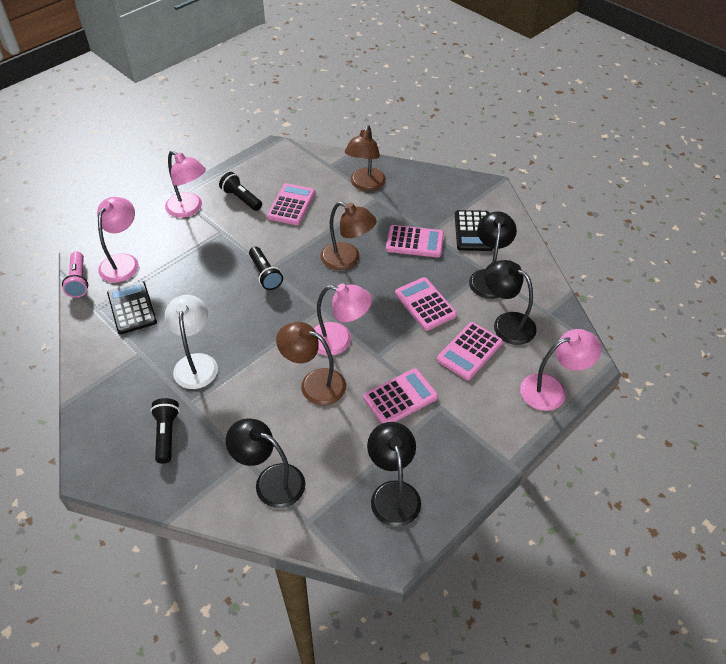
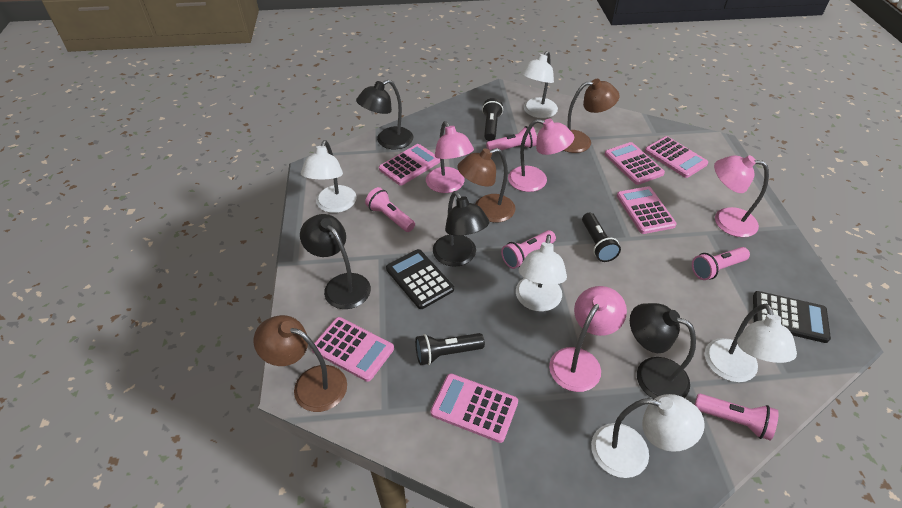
pink calculator: [267,183,315,225] [363,368,438,424] [386,225,444,258] [395,277,457,331] [437,322,503,380] = 5 -> [312,317,394,382] [379,144,440,185] [430,374,518,443] [605,142,665,185] [617,186,677,234] [645,136,708,178] = 6
pink flashlight: [62,251,88,298] = 1 -> [365,187,415,232] [486,126,537,151] [501,230,556,269] [692,247,750,280] [695,394,778,441] = 5
white lamp: [164,295,218,389] = 1 -> [301,140,357,213] [516,234,567,312] [520,51,558,118] [591,394,705,478] [705,304,797,382] = 5

